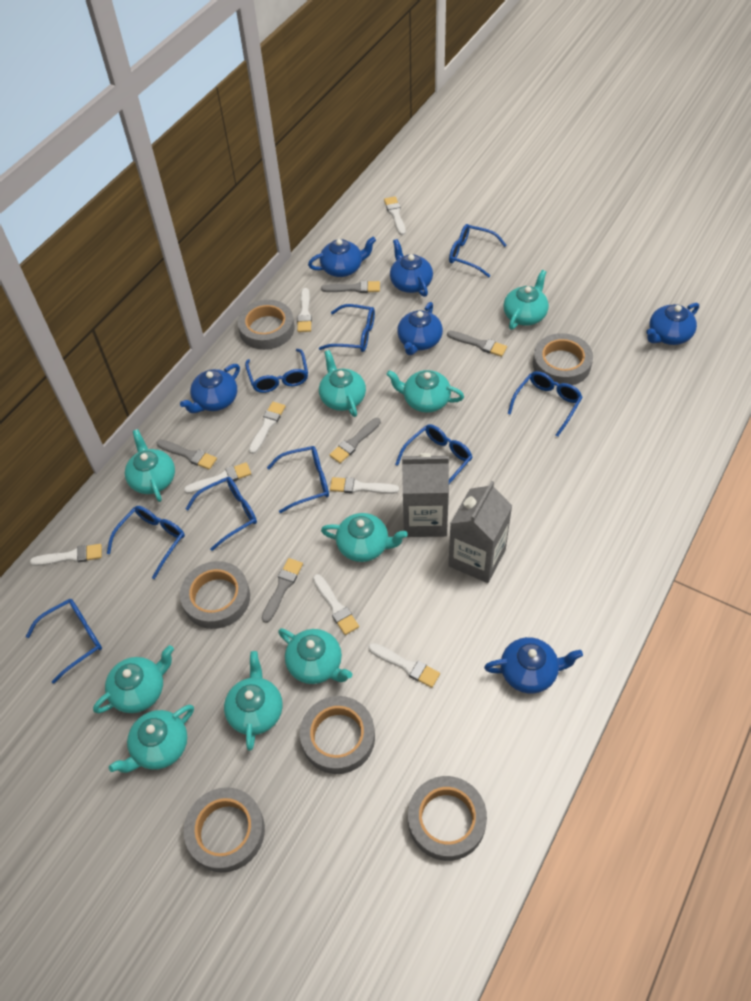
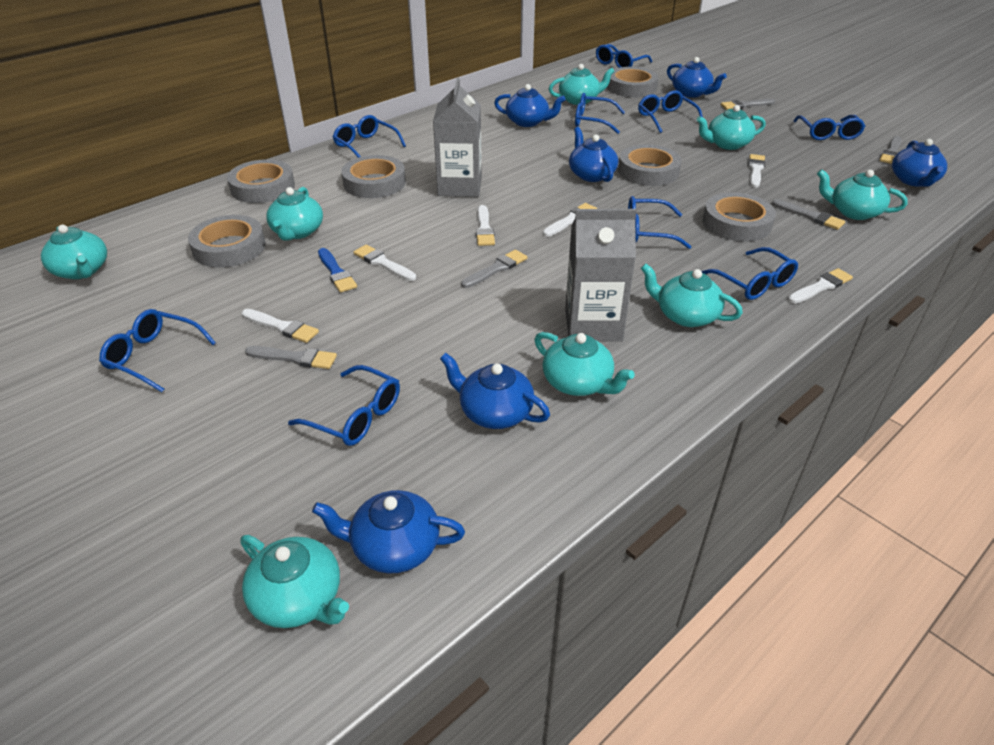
blue brush: none = 0 -> [318,248,357,292] = 1
turquoise teapot: [93,645,174,713] [109,705,194,773] [125,429,175,502] [224,651,283,750] [278,628,352,684] [319,350,366,417] [321,513,408,562] [386,370,464,413] [503,270,549,330] = 9 -> [41,225,107,279] [240,535,349,628] [266,187,323,241] [534,332,635,396] [549,64,615,105] [641,263,743,327] [696,105,766,150] [817,169,908,220] = 8
white brush: [30,544,102,566] [184,462,251,494] [249,402,286,454] [297,288,312,332] [313,574,359,635] [330,477,399,494] [368,643,440,688] [384,196,406,235] = 8 -> [242,309,319,343] [353,245,416,281] [476,205,495,246] [543,203,597,237] [748,154,765,188] [788,268,853,304] = 6

